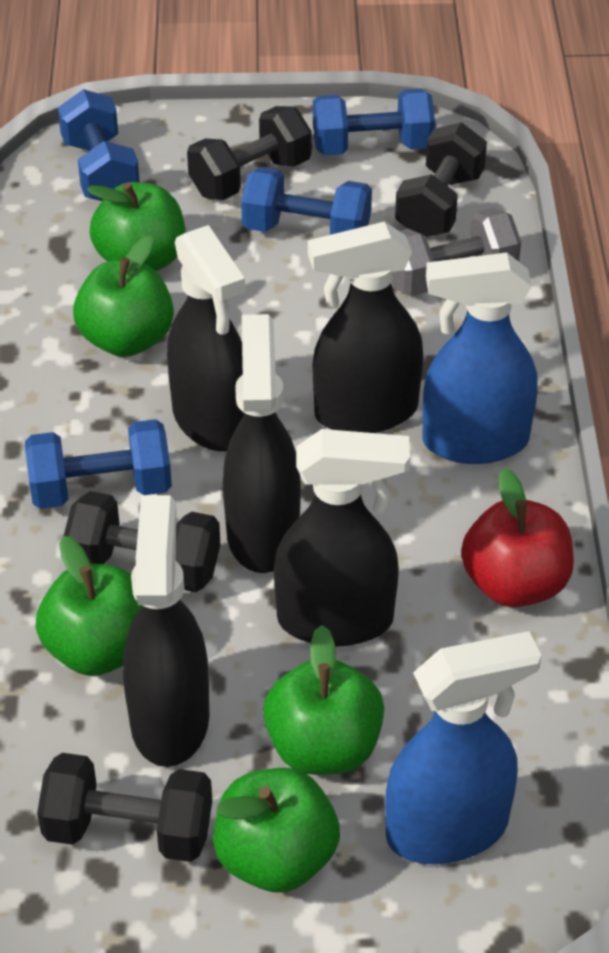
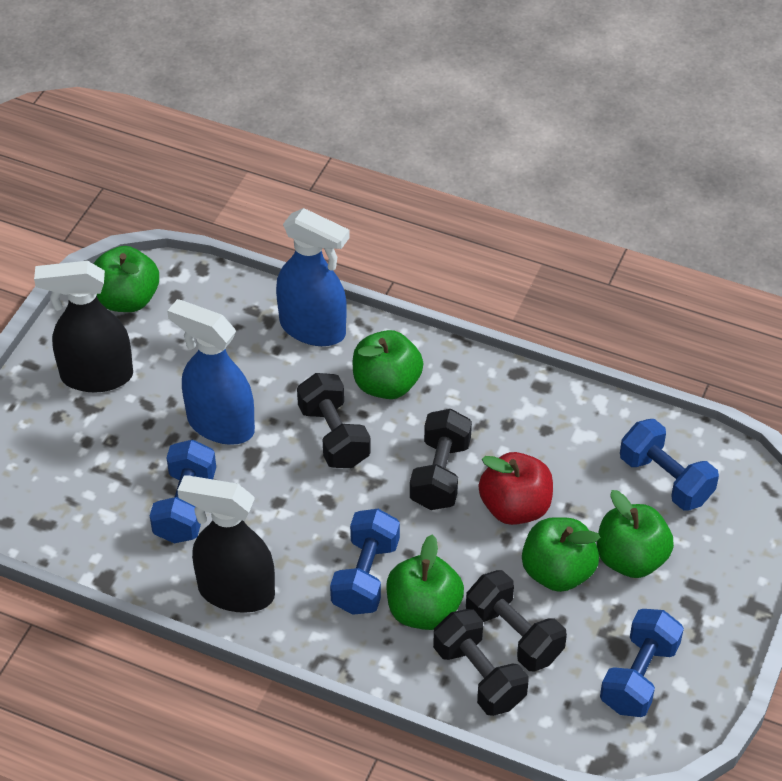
black spray bottle: [123,495,209,767] [167,225,245,451] [223,314,301,573] [274,429,410,647] [308,221,423,433] = 5 -> [34,261,133,392] [177,475,275,613] = 2
grey dumbbell: [392,208,521,296] = 1 -> none = 0

